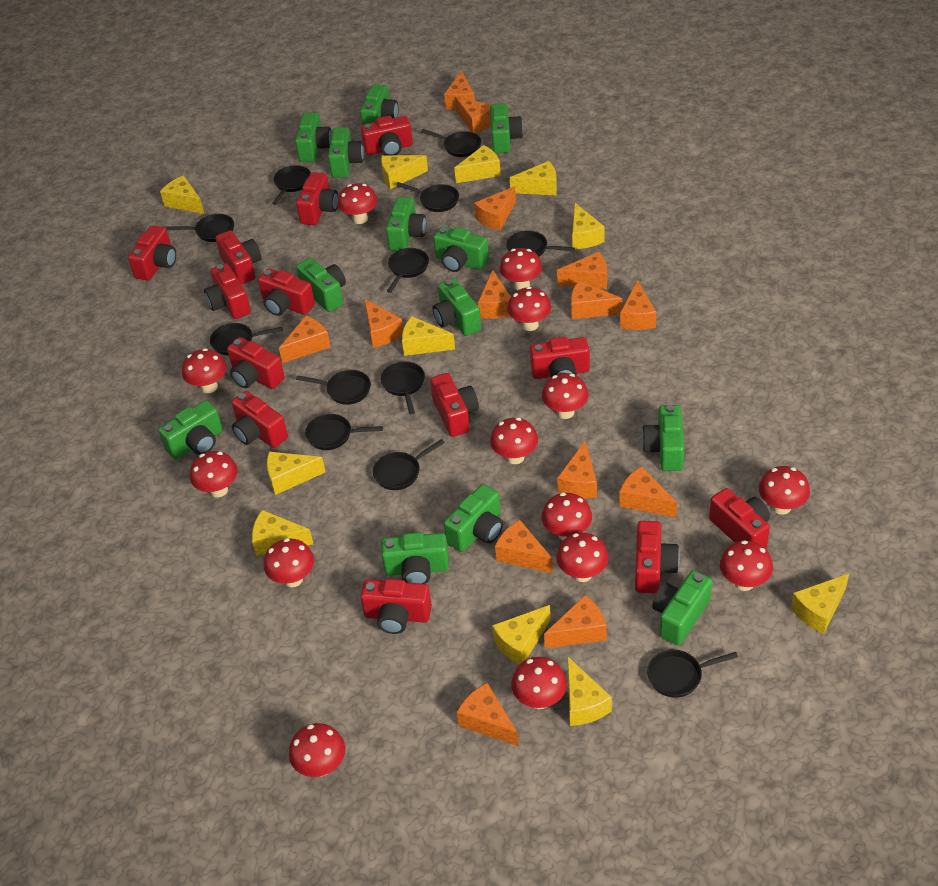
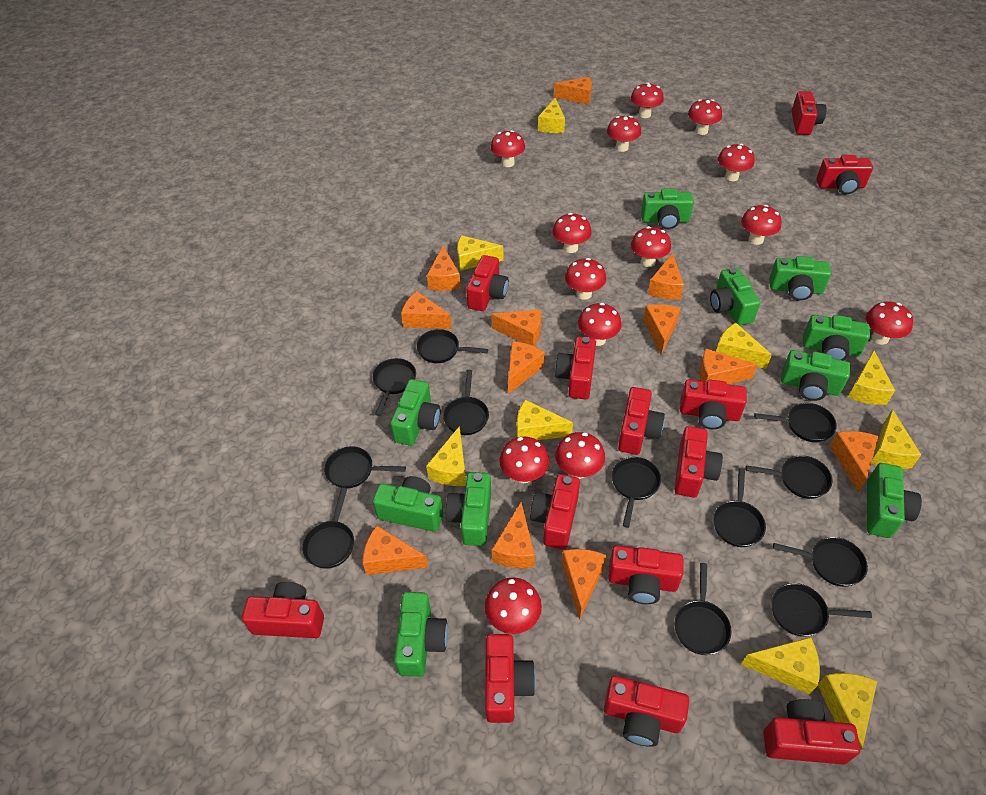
green camera: [158,400,223,459] [295,113,332,162] [296,258,346,312] [328,127,364,178] [360,84,398,125] [381,532,449,584] [386,197,426,251] [433,278,481,336] [434,226,489,272] [444,484,503,552] [490,103,523,154] [642,405,685,471] [652,571,712,645] = 13 -> [373,476,443,532] [390,379,440,446] [394,592,448,677] [445,472,491,546] [641,189,694,229] [710,268,760,326] [769,256,831,301] [781,350,850,401] [803,315,870,361] [867,463,922,538] = 10
orange cheese: [279,316,331,363] [364,299,403,348] [444,70,475,110] [455,96,491,134] [457,683,519,746] [474,186,516,231] [478,270,511,319] [495,520,553,573] [544,595,607,648] [557,252,607,289] [557,441,597,498] [571,281,622,319] [619,466,677,517] [620,280,656,330] = 14 -> [363,525,428,575] [401,291,452,329] [427,245,461,291] [491,309,541,346] [492,502,535,568] [508,341,545,394] [554,77,592,105] [562,549,607,620] [643,304,681,355] [648,253,684,300] [699,348,758,384] [830,431,878,493] = 12
yellow cheese: [160,175,204,214] [252,510,313,556] [267,452,325,495] [381,155,428,189] [402,316,455,356] [454,145,501,183] [492,605,551,664] [510,161,557,195] [567,656,612,726] [572,203,605,249] [791,574,849,634] = 11 -> [426,426,466,486] [457,235,504,271] [517,400,573,440] [538,98,565,133] [716,323,772,369] [741,637,820,694] [818,673,877,750] [848,351,895,405] [872,409,921,469] = 9

